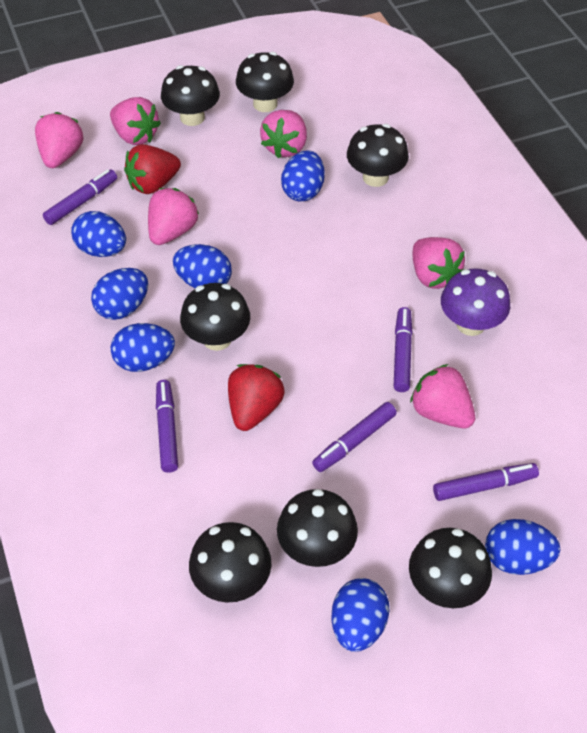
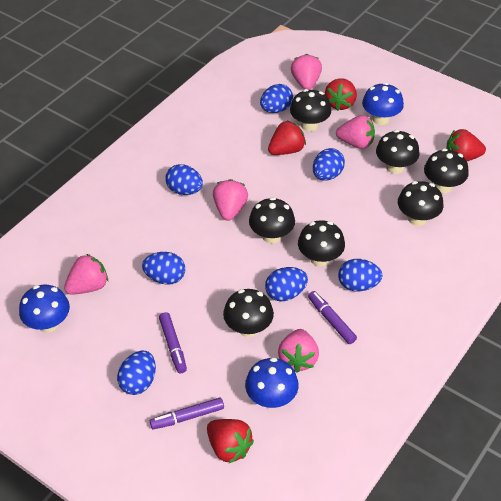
blue mushroom: none = 0 -> [19,285,70,333] [245,357,299,408] [362,83,404,125] = 3
pink strawberry: [35,112,83,168] [110,97,161,145] [148,188,199,245] [260,110,307,158] [410,364,475,428] [413,237,465,289] = 6 -> [64,254,108,295] [213,179,248,221] [278,329,319,373] [291,54,322,90] [336,115,375,149] = 5
purple marker: [43,169,117,225] [156,380,178,473] [312,402,397,472] [394,307,413,392] [433,463,539,501] = 5 -> [150,398,224,430] [159,312,187,374] [308,291,357,344] = 3
purple mushroom: [441,268,510,336] = 1 -> none = 0
red strawberry: [124,144,181,194] [228,364,284,431] = 2 -> [207,419,254,463] [268,120,306,155] [325,79,357,111] [447,129,486,161] = 4

